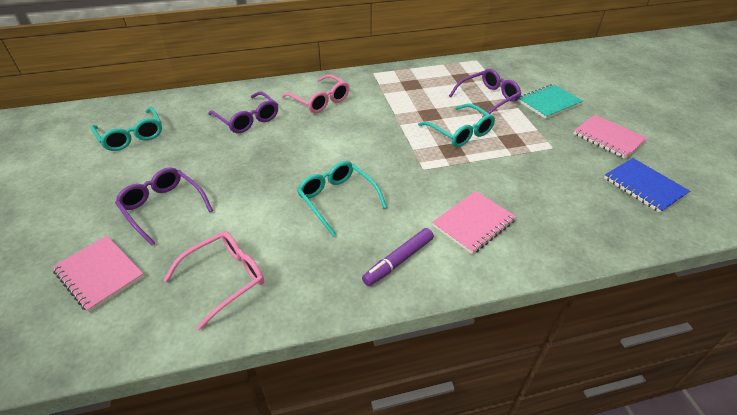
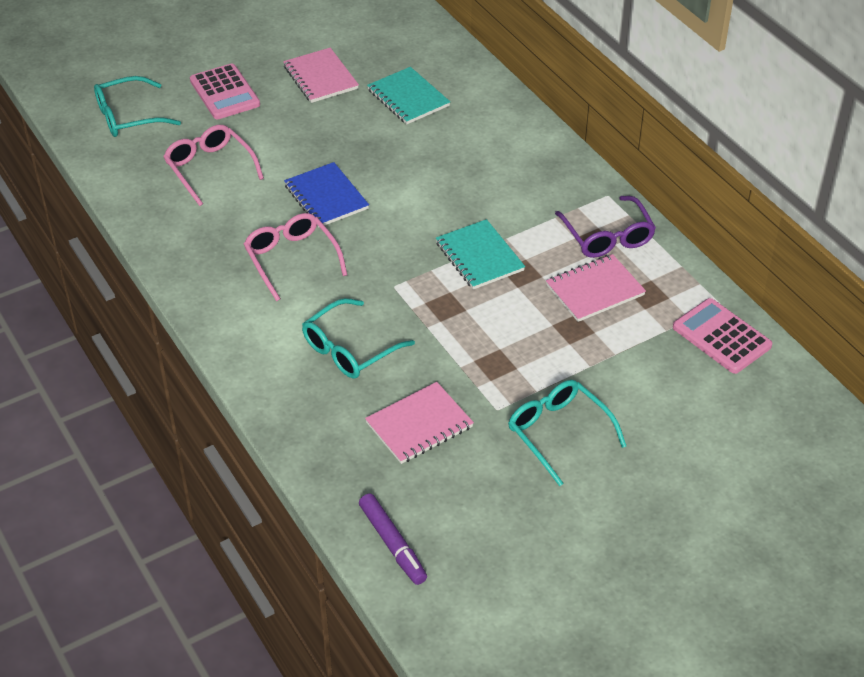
pink calculator: none = 0 -> [190,64,260,119] [673,298,772,374] = 2
purple glasses: [115,167,213,246] [209,91,278,133] [449,69,521,117] = 3 -> [555,196,656,258] = 1
turquoise notebook: [518,84,583,119] = 1 -> [367,67,450,124] [436,219,525,290] = 2

